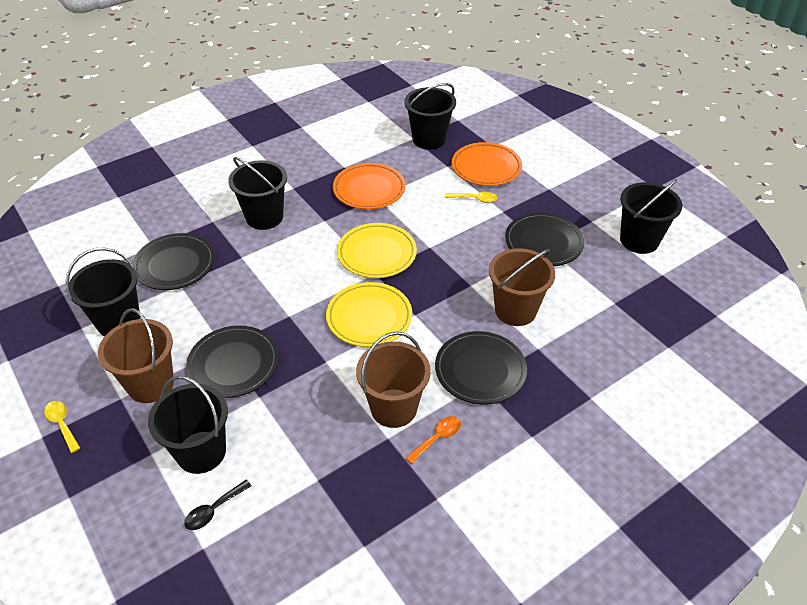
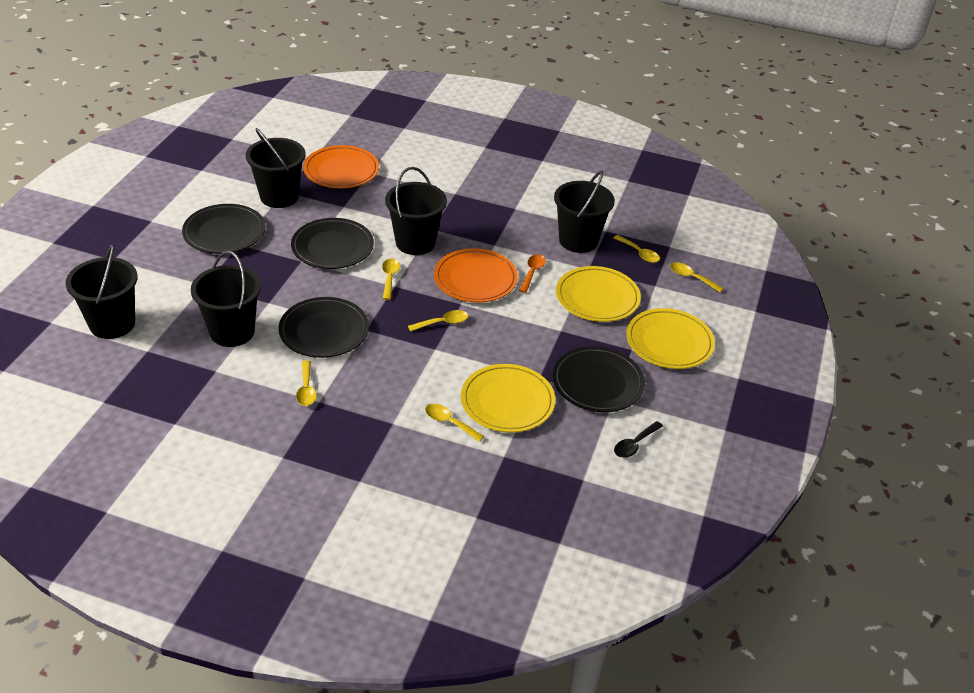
brown bucket: [98,308,174,403] [356,331,431,428] [489,248,555,326] = 3 -> none = 0
yellow plate: [326,282,412,347] [337,223,417,278] = 2 -> [461,364,555,433] [556,266,641,322] [626,308,715,369] = 3
yellow spoon: [44,401,80,453] [445,192,498,203] = 2 -> [296,360,317,406] [382,259,400,300] [408,310,468,331] [425,404,484,442] [613,235,660,263] [670,263,723,292] = 6

